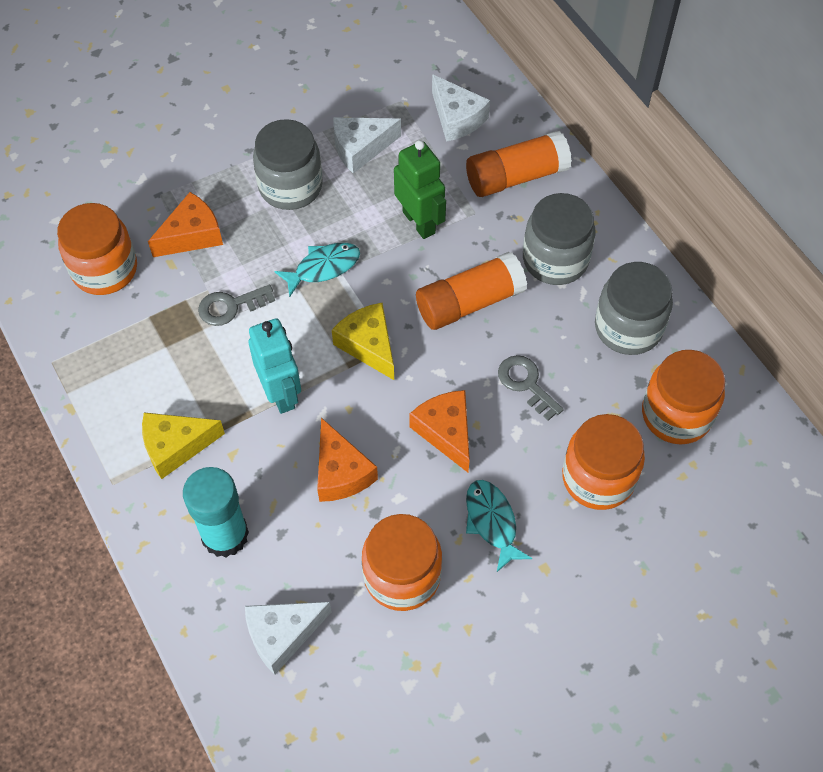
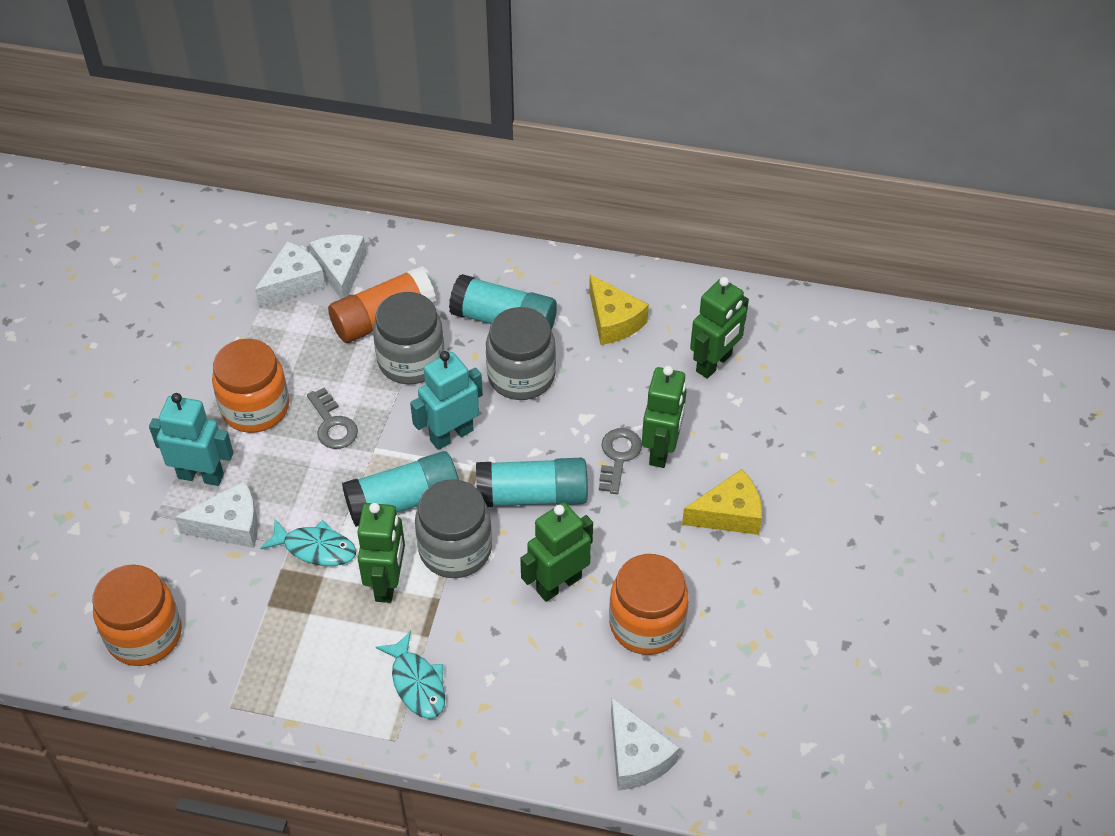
green robot: [394,140,446,239] = 1 -> [357,503,405,603] [520,503,593,602] [642,366,687,468] [690,277,749,379] = 4
orange cheese: [148,192,223,257] [317,418,378,502] [410,390,470,472] = 3 -> none = 0
orange glue stick: [416,252,527,330] [466,131,572,197] = 2 -> [328,267,436,343] = 1
orange jar: [57,203,137,295] [362,514,442,611] [562,414,645,510] [642,350,725,444] = 4 -> [92,565,182,666] [212,339,289,433] [609,554,689,655] = 3
turquoise glue stick: [183,467,249,557] = 1 -> [342,451,459,527] [449,274,557,330] [476,458,588,507] = 3
turquoise robot: [248,318,301,414] = 1 -> [149,393,233,486] [410,351,483,450] = 2
white cheese: [245,602,332,675] [333,117,401,173] [432,74,490,142] = 3 -> [175,481,258,548] [255,241,326,307] [309,235,366,299] [611,698,680,791] = 4

